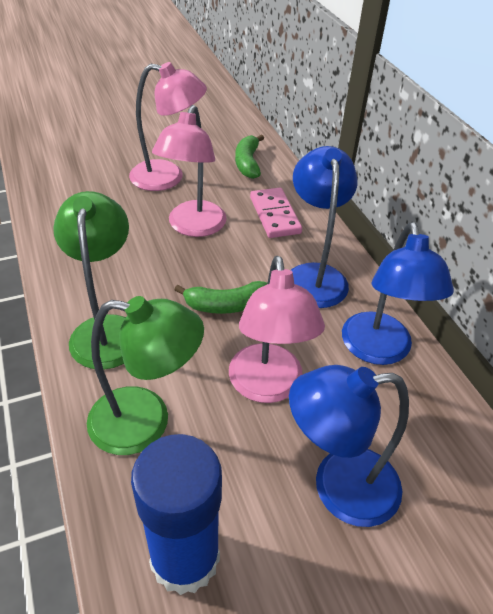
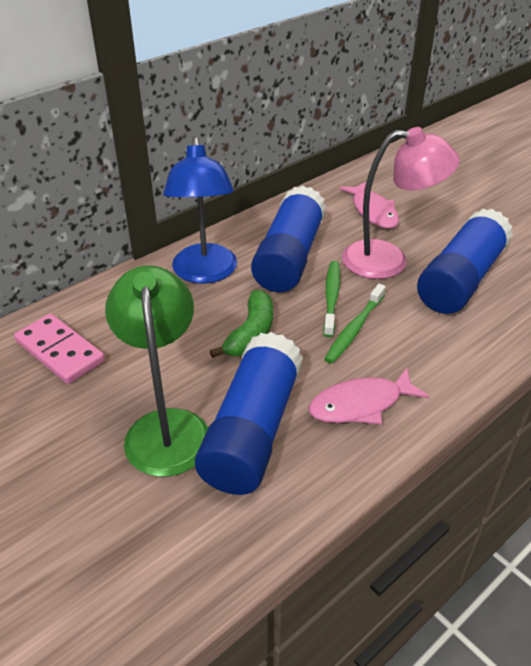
blue glue stick: [131,434,222,595] = 1 -> [195,332,303,495] [251,185,326,292] [417,209,513,314] = 3
blue lamp: [289,365,409,527] [291,146,358,308] [342,222,454,365] = 3 -> [163,136,237,284] = 1
green banana: [174,281,267,314] [235,134,264,179] = 2 -> [210,290,273,358] = 1
green lamp: [53,191,129,370] [87,296,204,455] = 2 -> [105,266,208,477] = 1
green toothbrush: none = 0 -> [323,261,340,338] [324,284,386,364] = 2
pink fish: none = 0 -> [309,368,429,425] [339,182,399,229] = 2
pink lamp: [129,62,207,191] [152,105,227,237] [229,256,325,403] = 3 -> [342,127,460,279] = 1

